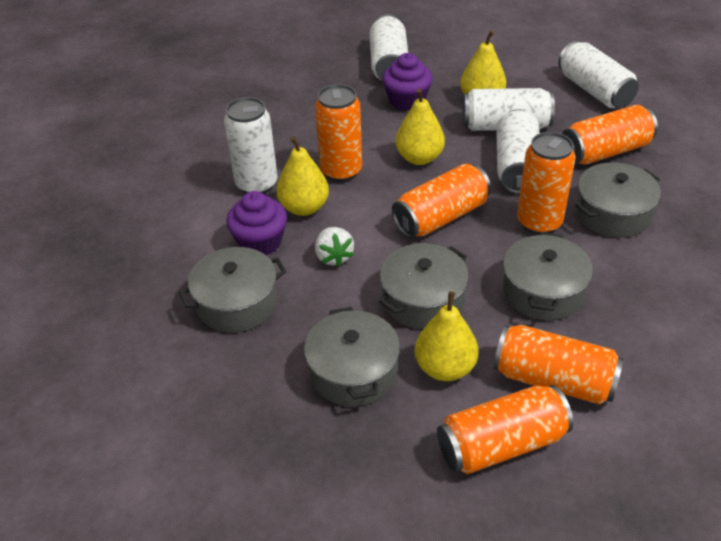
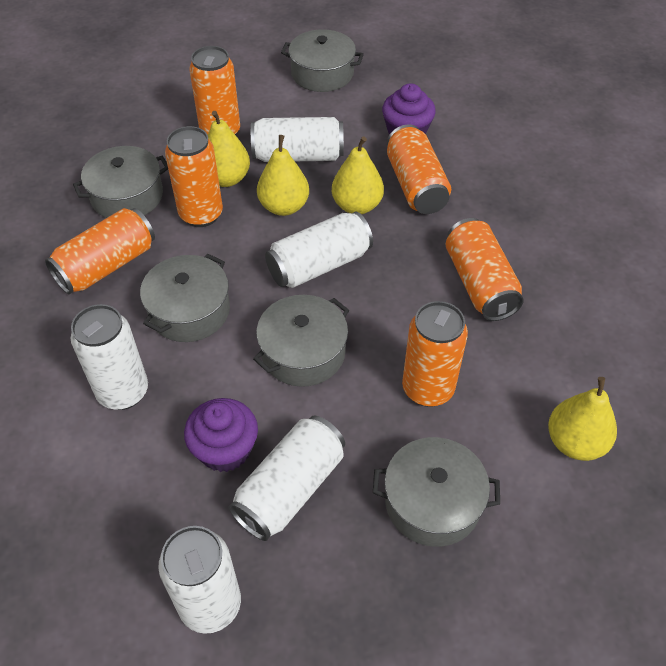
white strawberry: [315,227,354,267] = 1 -> none = 0

